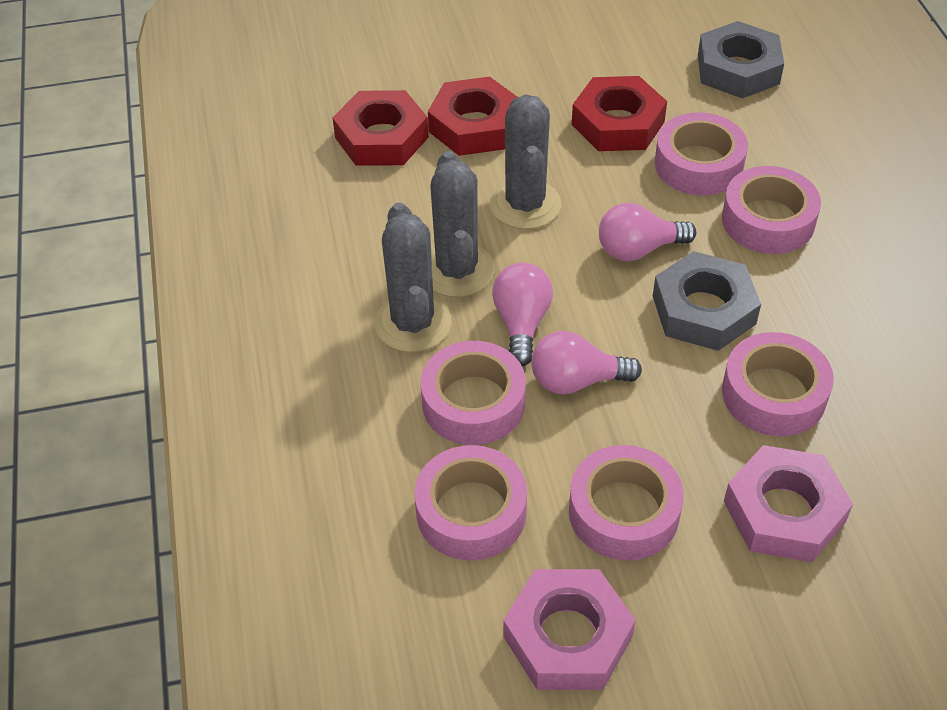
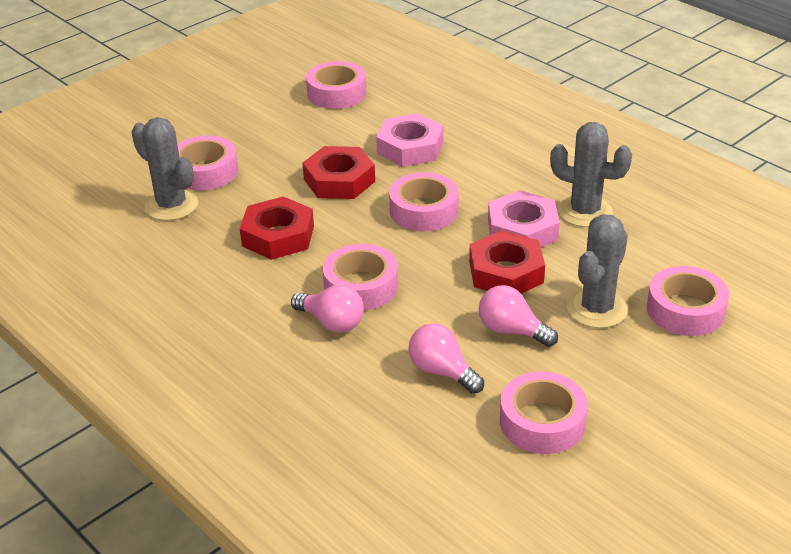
grey nut: [653,251,761,351] [698,21,784,99] = 2 -> none = 0

